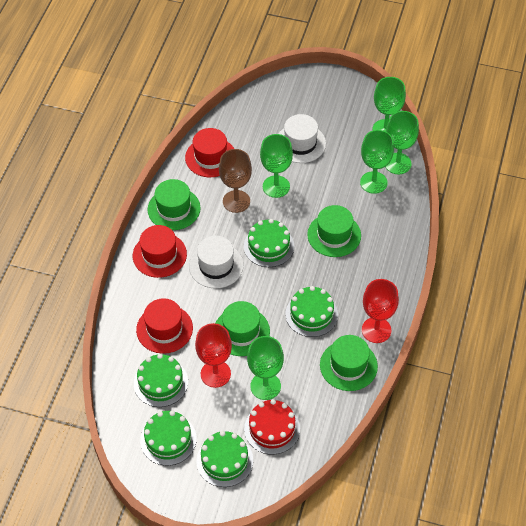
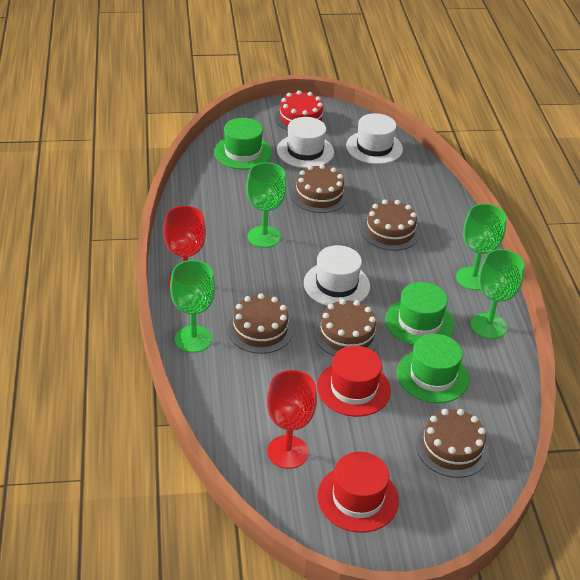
brown cake: none = 0 -> [227,293,293,354] [291,164,348,213] [314,299,380,356] [361,199,420,251] [416,409,489,478] = 5
brown goblet: [219,149,252,213] = 1 -> none = 0
green cake: [134,354,188,407] [140,410,197,466] [196,431,253,487] [244,219,294,267] [285,286,338,337] = 5 -> none = 0
green goblet: [247,336,284,400] [260,134,293,198] [360,130,394,194] [372,77,406,131] [386,111,419,174] = 5 -> [170,260,215,353] [246,162,287,248] [456,203,507,290] [470,249,524,339] = 4
green hat: [148,179,201,230] [215,301,270,356] [307,205,361,257] [320,335,378,391] = 4 -> [214,118,272,170] [385,282,455,346] [397,334,470,403] = 3
red hat: [133,225,187,278] [136,298,193,354] [185,128,234,177] = 3 -> [317,346,391,417] [317,452,399,533] = 2
white hat: [189,236,244,289] [278,114,326,163] = 2 -> [277,117,334,168] [304,245,370,306] [346,113,403,164] = 3

